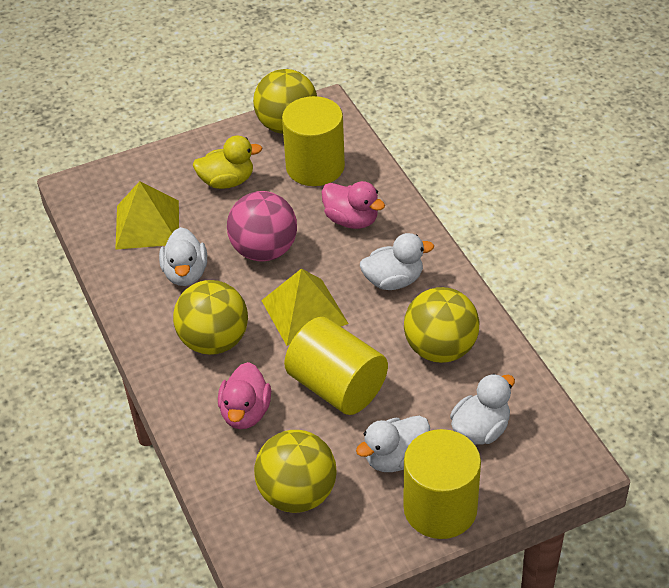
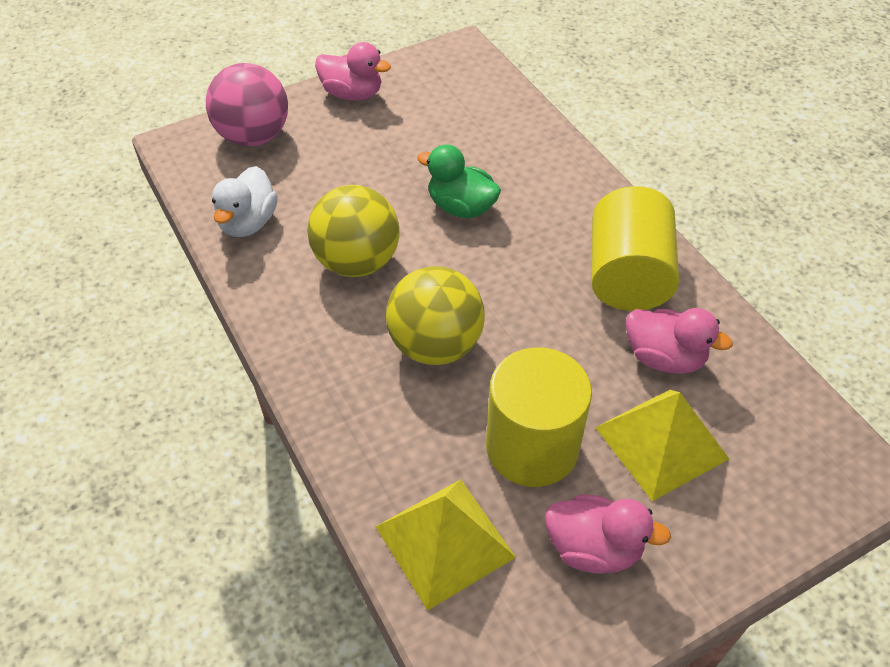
green duck: none = 0 -> [417,145,501,218] = 1
pink duck: [218,362,271,429] [322,181,385,229] = 2 -> [315,42,391,101] [545,494,671,573] [626,308,733,374] = 3
white duck: [159,227,207,286] [356,416,430,472] [360,233,434,290] [450,374,515,445] = 4 -> [212,166,278,237] = 1
yellow ball: [173,280,248,355] [253,69,317,134] [254,430,337,513] [404,287,480,363] = 4 -> [307,185,399,277] [386,266,485,365] = 2
yellow cylinder: [282,96,345,186] [284,317,388,415] [404,429,481,539] = 3 -> [486,347,592,487] [591,186,679,311] = 2
yellow duck: [192,135,262,189] = 1 -> none = 0

